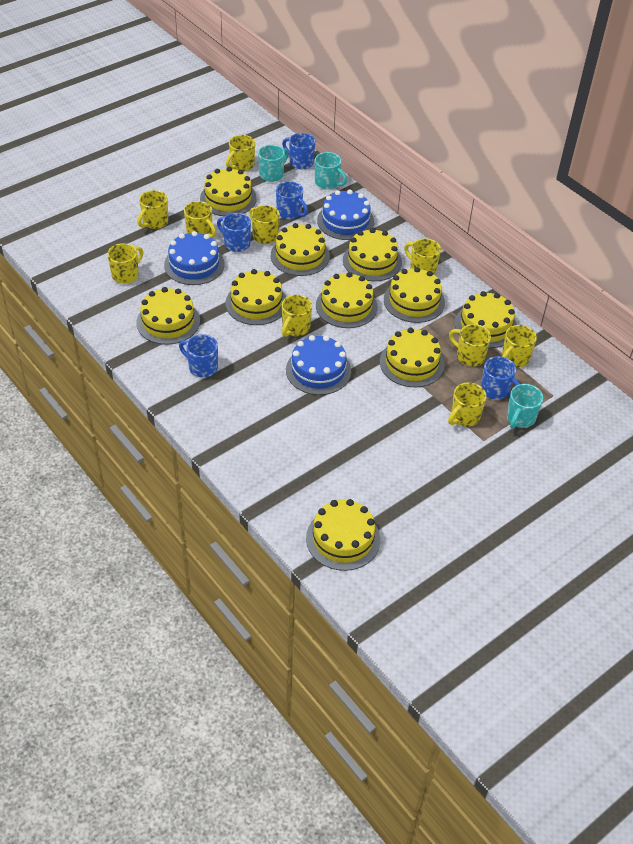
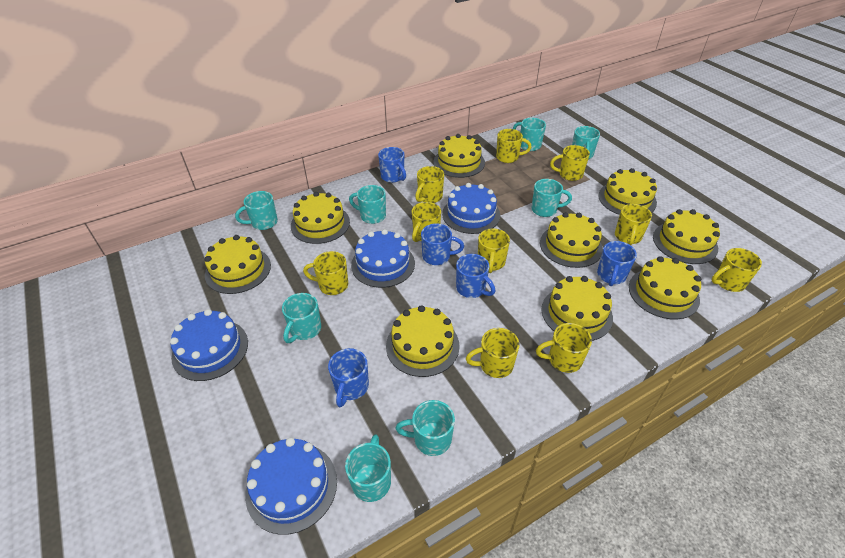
blue cake: [164,231,224,285] [286,335,351,395] [317,189,374,240] = 3 -> [170,309,248,381] [245,438,337,535] [351,229,415,288] [442,183,500,234] = 4
turquoise mug: [258,145,289,182] [315,152,347,189] [507,384,543,429] = 3 -> [235,191,278,230] [282,293,321,343] [345,434,391,502] [349,185,386,224] [396,400,455,456] [513,118,546,151] [532,179,572,217] [572,126,600,159] = 8
yellow cake: [136,287,200,345] [200,167,257,217] [225,269,286,325] [271,223,330,276] [306,499,380,571] [316,272,378,328] [343,228,402,281] [380,328,444,387] [384,267,445,323] [455,291,517,348] = 10 -> [204,235,271,294] [291,192,350,244] [386,305,460,377] [434,134,485,178] [540,212,603,268] [541,276,613,341] [598,168,657,215] [629,256,701,319] [653,209,720,264] = 9

